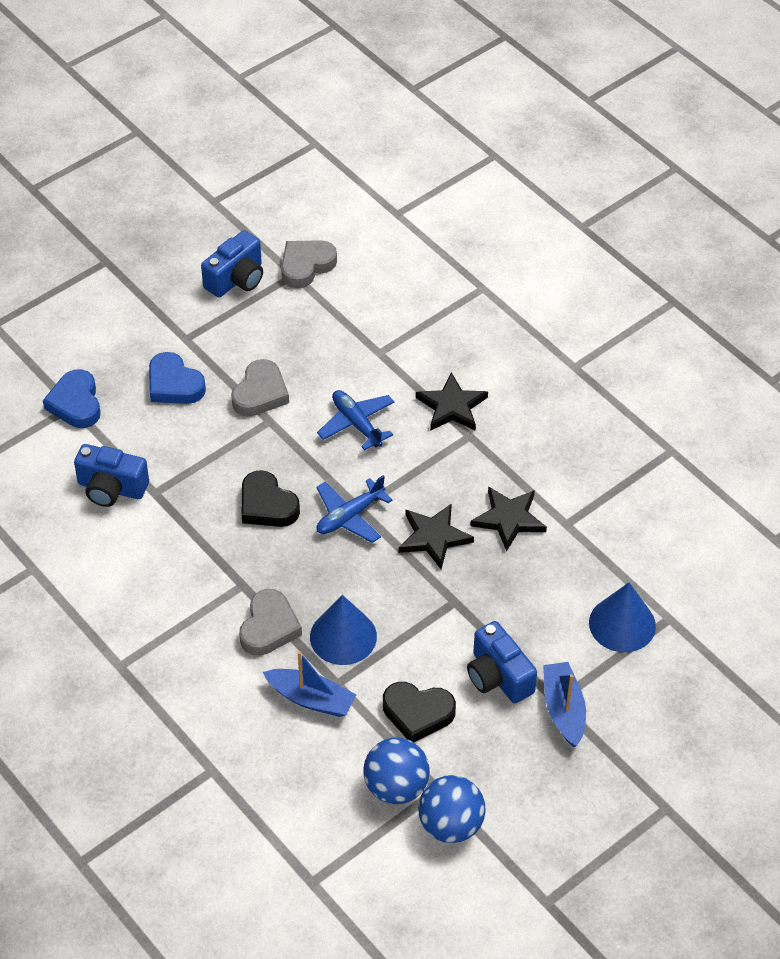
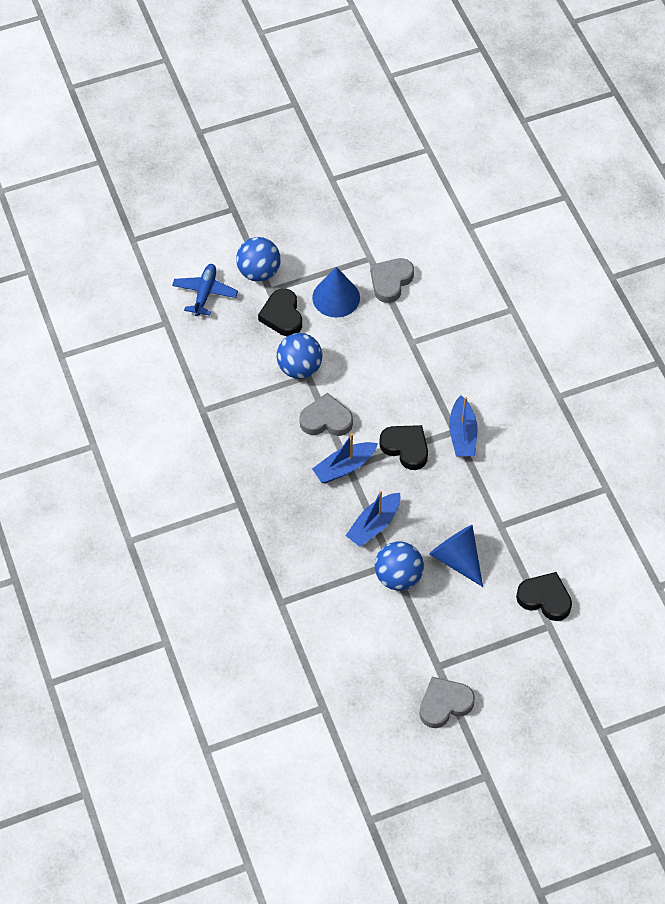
black heart: [242,470,300,527] [383,682,456,742] = 2 -> [258,288,302,336] [379,425,428,470] [516,572,572,621] = 3
black star: [399,503,474,569] [416,372,488,431] [471,487,547,552] = 3 -> none = 0
blue ball: [363,737,430,804] [418,775,486,843] = 2 -> [236,237,281,282] [277,333,322,379] [375,542,424,591] = 3
blue boat: [263,651,356,717] [543,662,586,747] = 2 -> [312,433,378,483] [345,491,400,547] [449,395,477,456] = 3
blue camera: [74,444,149,507] [201,230,263,297] [467,621,537,703] = 3 -> none = 0
blue heart: [43,369,101,428] [149,352,206,404] = 2 -> none = 0
blue plane: [316,475,392,543] [317,390,395,450] = 2 -> [172,264,238,316] = 1

